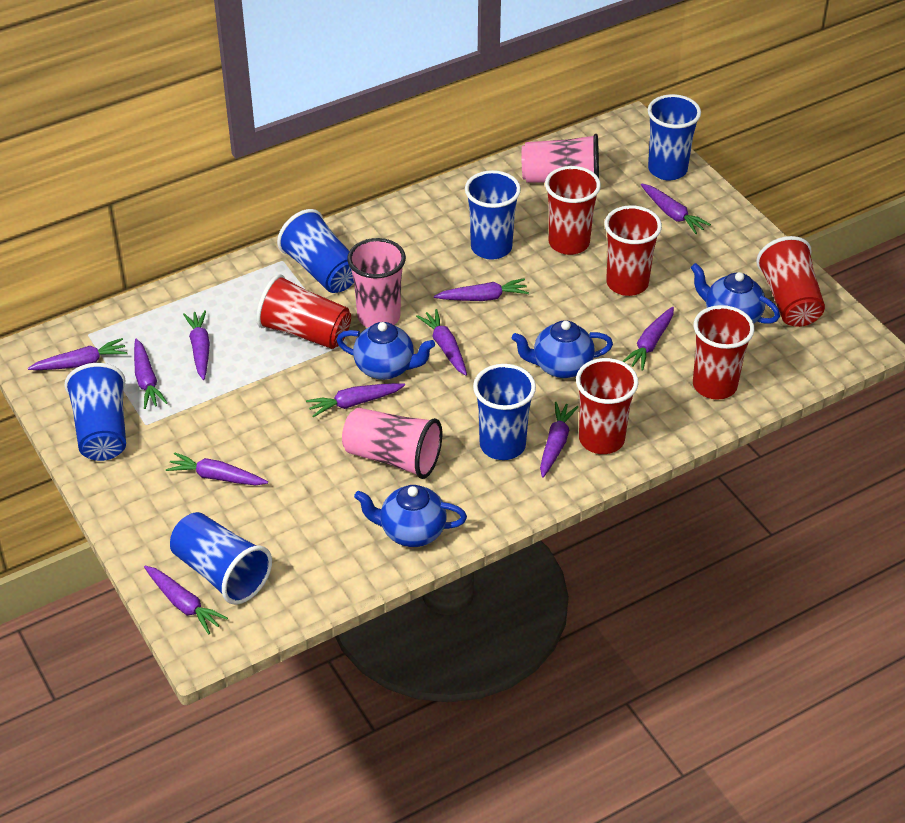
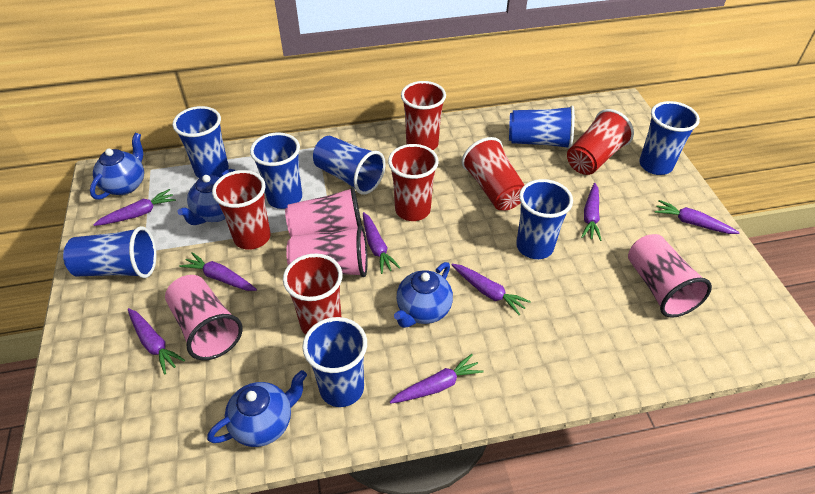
blue cup: [64,363,126,461] [170,512,272,605] [277,209,354,293] [465,170,521,260] [473,364,536,460] [648,94,701,180] = 6 -> [63,226,156,278] [173,106,229,178] [250,132,302,209] [302,317,367,407] [313,136,386,195] [509,105,575,149] [516,179,573,259] [639,101,700,175] = 8
pink cup: [342,408,442,479] [347,238,406,328] [522,134,599,183] = 3 -> [165,275,243,360] [285,187,362,237] [286,225,368,277] [628,234,712,318] = 4
purple carrot: [28,338,128,370] [134,339,168,409] [144,566,228,634] [166,452,268,485] [183,310,210,380] [306,383,405,417] [416,309,467,376] [434,278,529,301] [540,402,578,478] [623,307,674,370] [641,183,711,234] = 11 -> [93,189,176,226] [128,308,185,374] [179,252,257,291] [363,212,400,274] [390,354,484,404] [451,264,531,315] [581,183,602,241] [654,200,740,234] = 8

